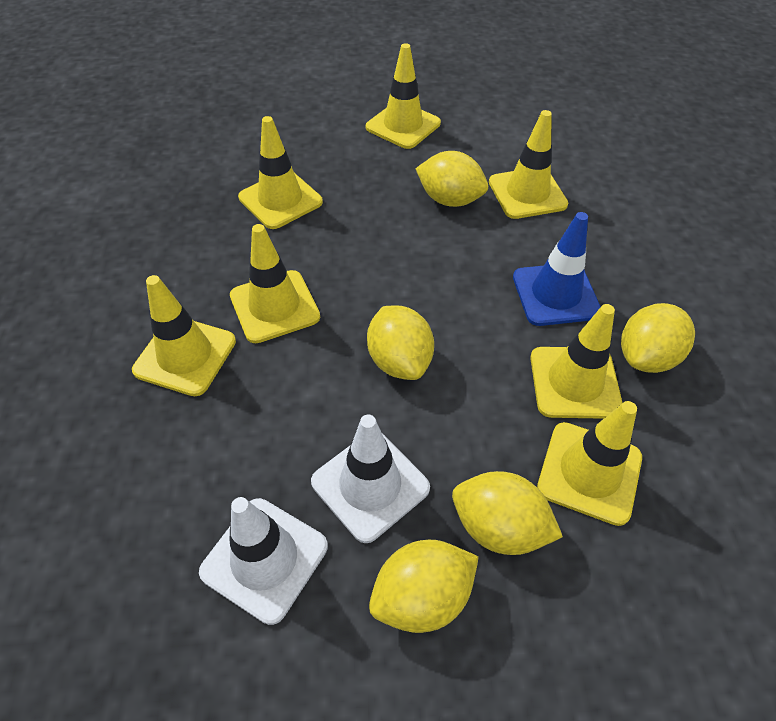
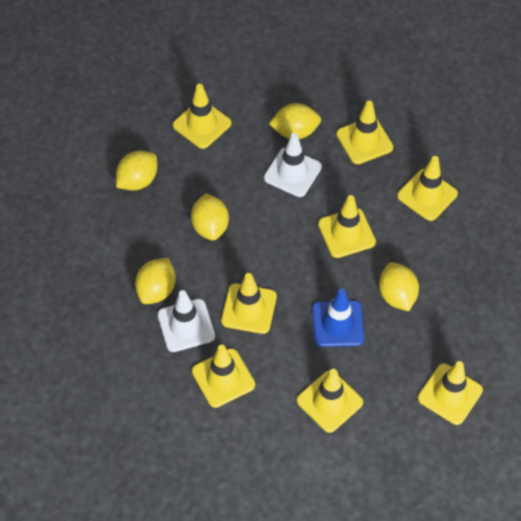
yellow traffic cone: [132,275,236,396] [230,224,320,343] [238,116,323,229] [366,43,441,149] [489,110,568,219] [530,304,623,419] [537,401,642,526] = 7 -> [173,84,231,149] [192,345,255,408] [221,273,277,334] [297,369,363,433] [318,195,376,258] [336,100,393,164] [397,156,458,221] [418,361,483,425] = 8

